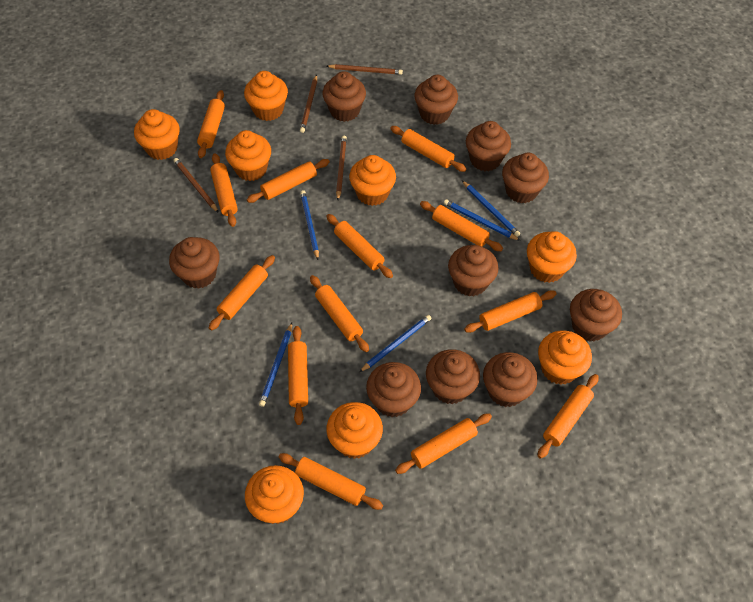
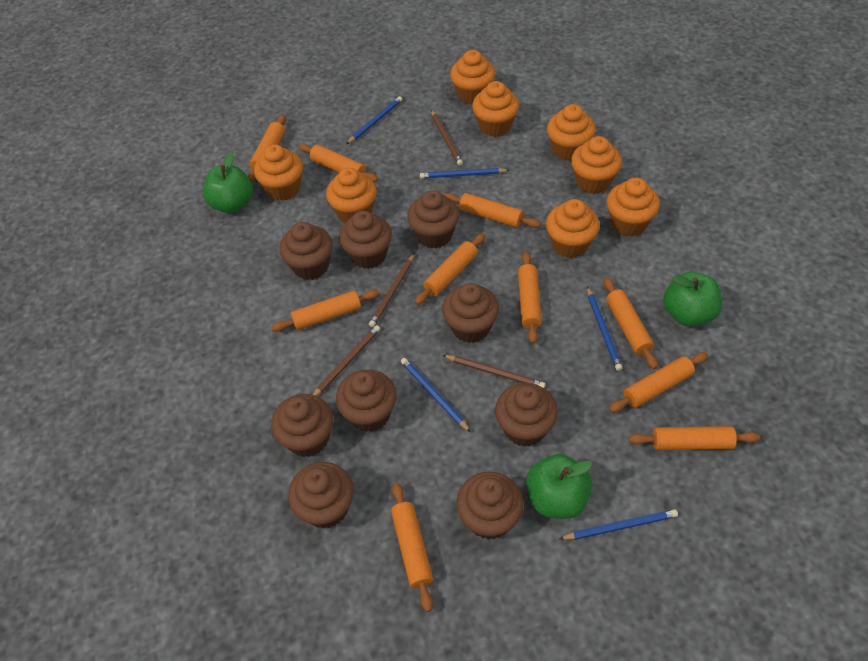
brown cupcake: [169,237,220,289] [322,71,366,122] [366,362,421,417] [414,75,458,125] [426,349,480,404] [448,245,498,296] [466,121,511,171] [483,352,538,407] [502,153,549,203] [570,289,622,342] = 10 -> [271,394,333,457] [279,222,333,280] [288,462,354,529] [336,370,397,432] [339,211,392,269] [407,190,459,248] [442,283,499,343] [456,472,524,540] [495,383,558,447] = 9
green apple: none = 0 -> [203,152,253,213] [526,454,592,519] [663,272,722,327] = 3
orange rolling pin: [197,90,225,158] [209,255,275,331] [210,153,238,227] [247,159,330,203] [279,453,383,510] [288,326,308,425] [310,275,369,352] [326,214,393,278] [390,126,466,172] [395,413,492,474] [420,201,503,251] [464,290,557,333] [537,374,599,459] = 13 -> [248,114,286,182] [271,289,380,332] [298,143,378,182] [391,482,433,612] [415,234,485,305] [444,193,541,228] [518,252,542,344] [603,277,658,369] [609,352,708,412] [629,426,760,450] = 10

